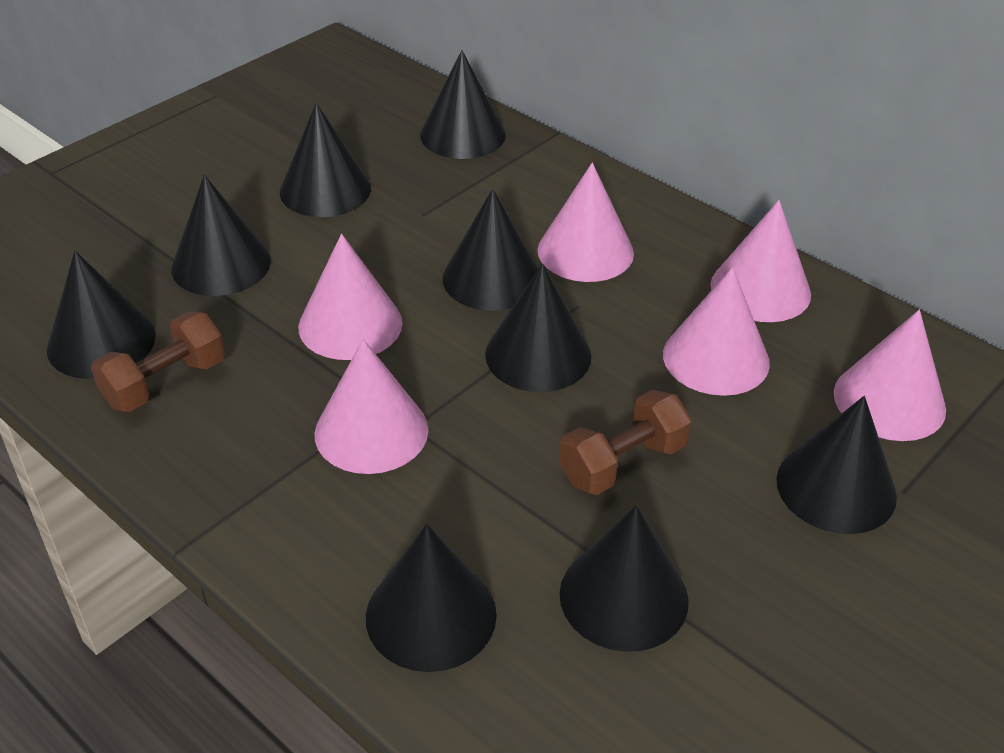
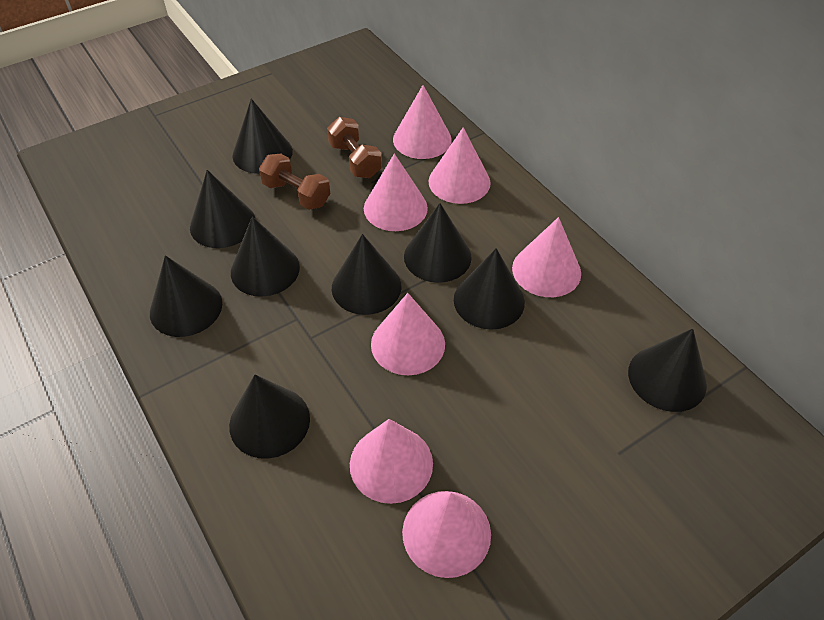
pink cone: [298,234,403,360] [314,339,429,474] [538,163,634,282] [663,267,770,396] [710,200,811,322] [834,310,946,441] = 6 -> [350,419,433,504] [364,154,428,231] [371,293,445,375] [393,85,452,159] [402,491,491,578] [428,127,491,204] [512,217,581,297] = 7

